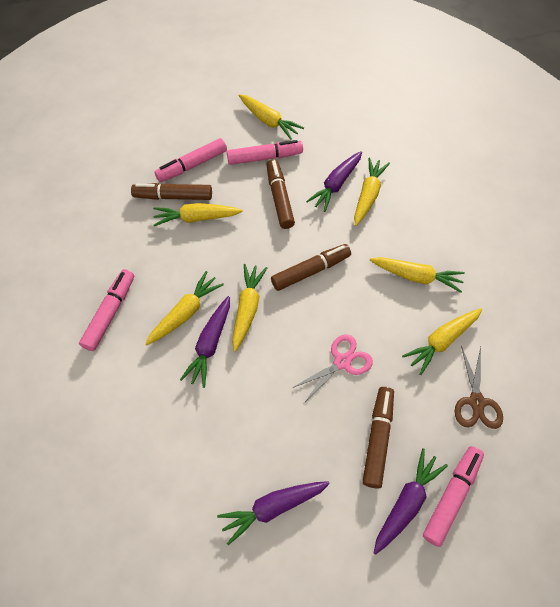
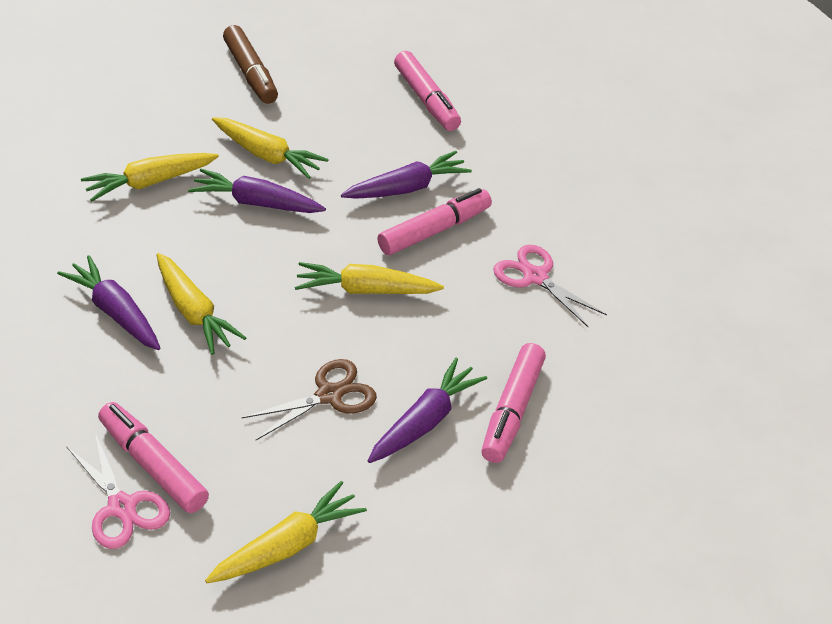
brown marker: [131,183,212,200] [267,159,295,229] [271,244,351,291] [363,387,394,489] = 4 -> [223,25,278,104] = 1
pink scissors: [292,334,373,403] = 1 -> [66,433,170,549] [493,244,607,327] = 2
yellow carrot: [145,271,224,345] [153,203,243,226] [232,264,267,352] [238,94,304,140] [354,158,390,226] [370,257,465,293] [402,308,482,375] = 7 -> [81,153,219,201] [157,253,246,355] [205,481,367,583] [212,117,329,179] [295,262,444,294] = 5

